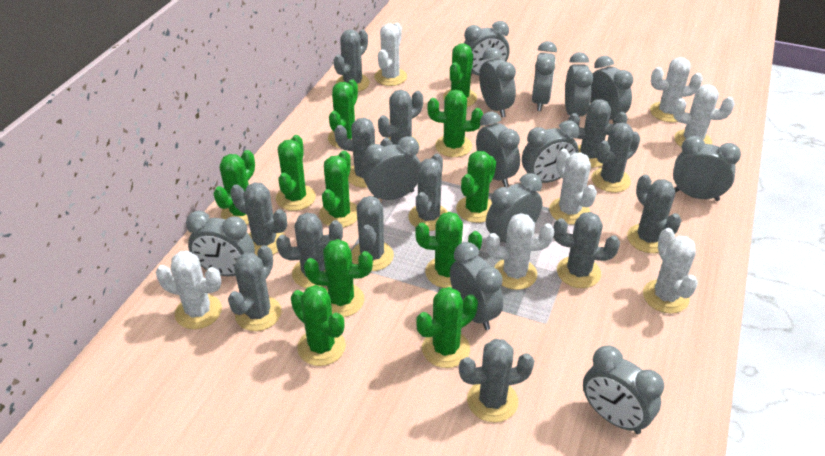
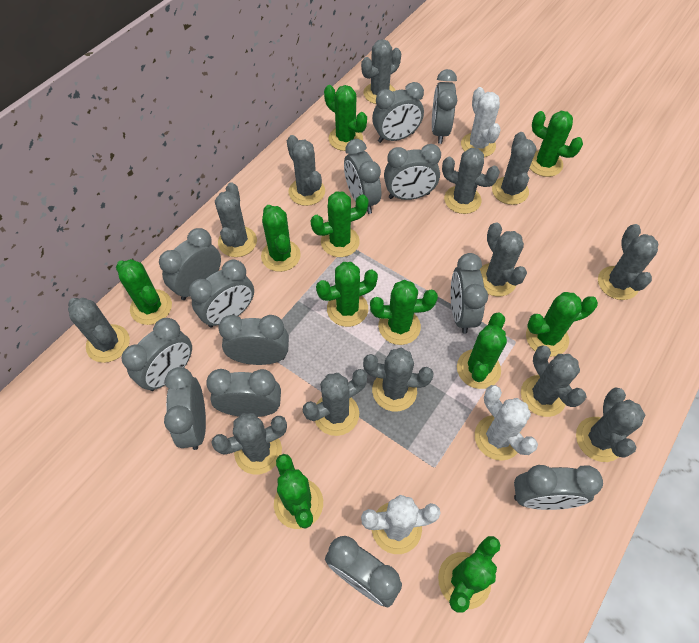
white cactus: [156,251,222,329] [374,23,407,86] [486,213,555,290] [549,149,597,225] [643,228,698,313] [650,57,703,122] [673,85,735,147] = 7 -> [361,495,441,554] [461,87,501,157] [475,385,538,461] = 3

